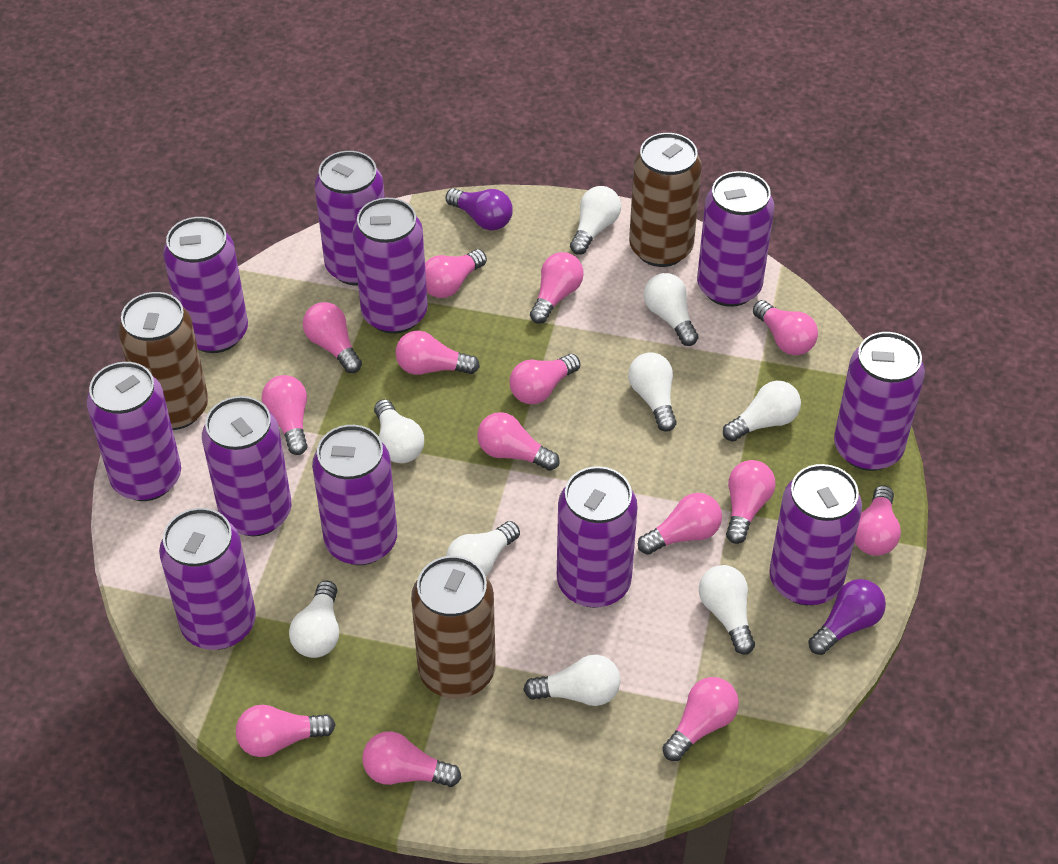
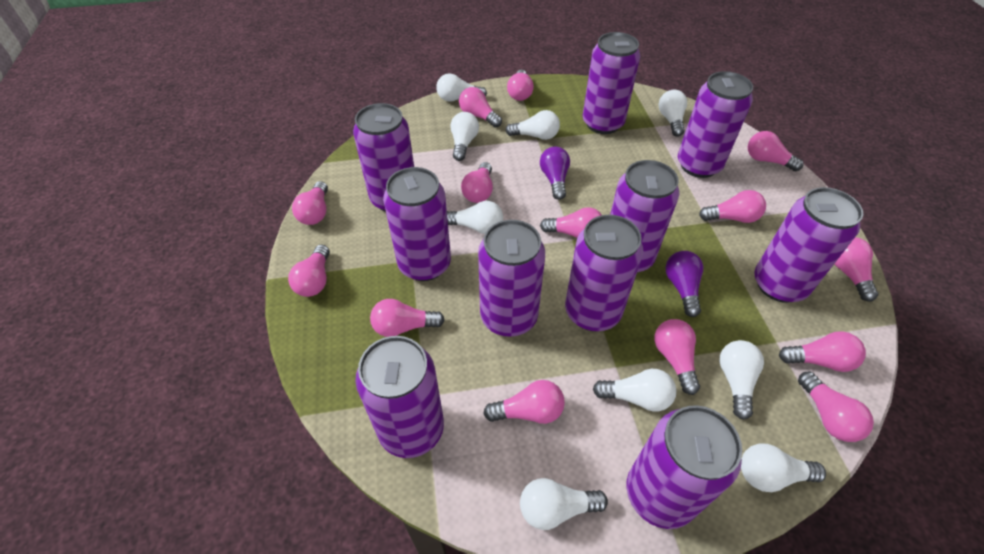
brown can: [118,292,208,430] [411,556,496,699] [629,133,702,267] = 3 -> none = 0
purple can: [87,362,181,501] [159,508,256,650] [163,217,248,353] [202,396,291,536] [312,425,397,565] [315,151,385,285] [353,198,428,334] [557,466,638,608] [697,171,774,307] [769,464,862,605] [834,332,925,471] = 11 -> [353,103,414,212] [355,336,444,458] [383,167,451,281] [478,220,545,337] [565,215,643,331] [583,32,640,134] [610,160,679,273] [626,405,742,529] [678,71,753,178] [754,187,863,303] = 10

